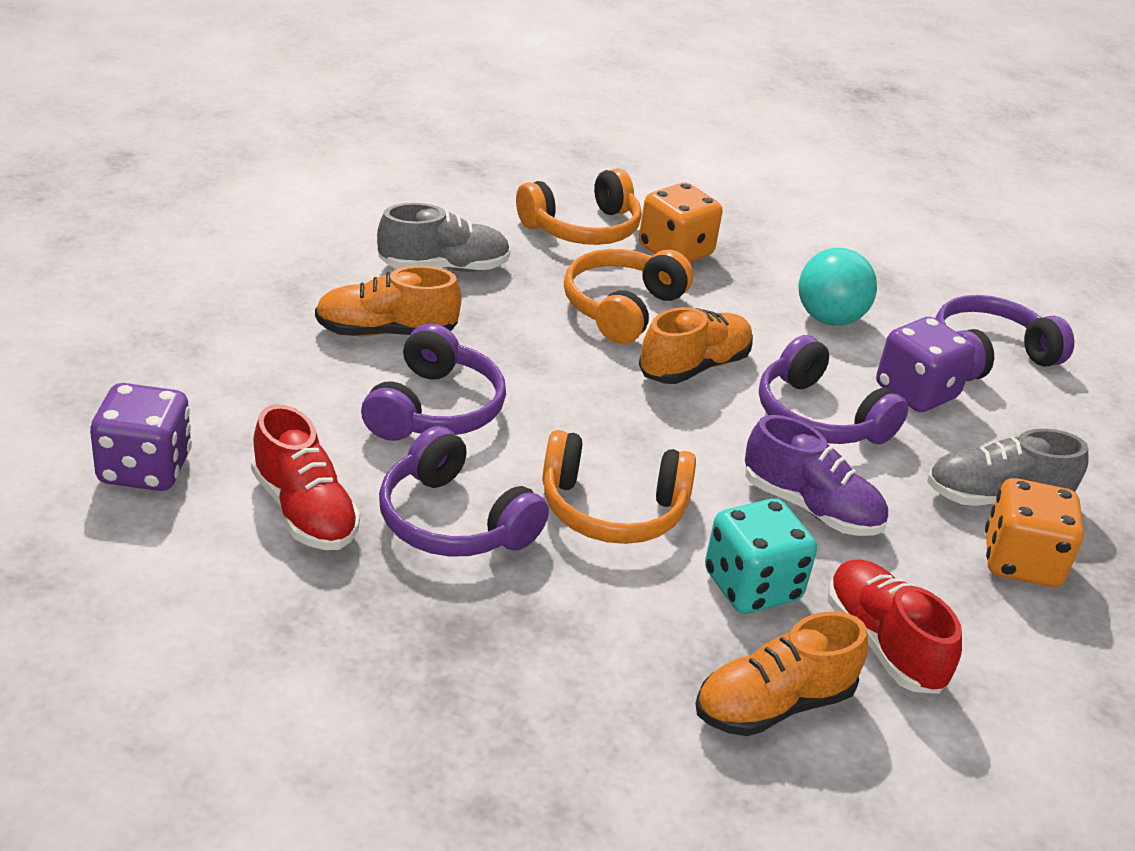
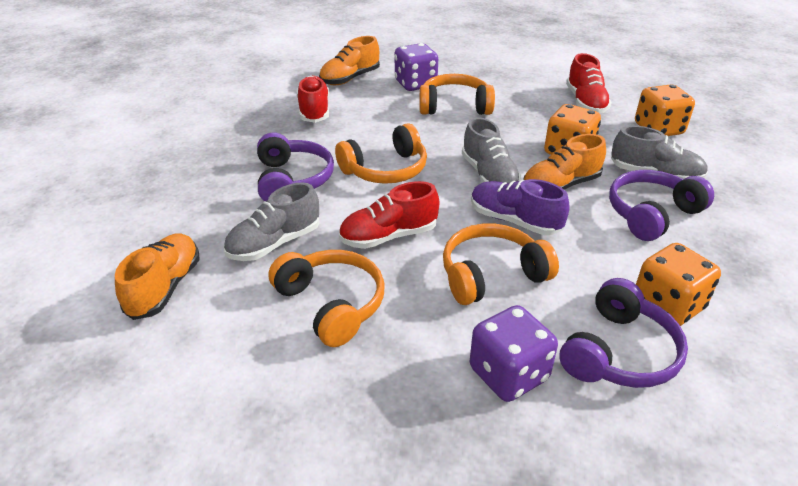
grey shoe: [377,203,511,272] [927,429,1088,506] = 2 -> [224,182,320,261] [462,117,521,183] [611,126,708,179] = 3
orange dice: [639,183,723,262] [985,478,1084,587] = 2 -> [544,104,601,155] [635,84,695,136] [636,243,721,326] = 3
orange headphones: [516,168,642,245] [542,430,696,544] [564,249,693,344] = 3 -> [268,250,385,347] [335,123,427,184] [419,74,495,115] [443,224,559,305] = 4
purple headphones: [361,323,506,441] [379,426,549,557] [759,335,908,444] [936,295,1074,381] = 4 -> [257,132,334,202] [559,278,688,388] [609,170,714,241] = 3
red shoe: [251,405,360,550] [828,559,962,694] = 2 -> [297,76,329,123] [339,181,439,249] [566,53,612,113] = 3
turquoise ball: [799,248,877,326] = 1 -> none = 0
turquoise dice: [705,499,817,614] = 1 -> none = 0

